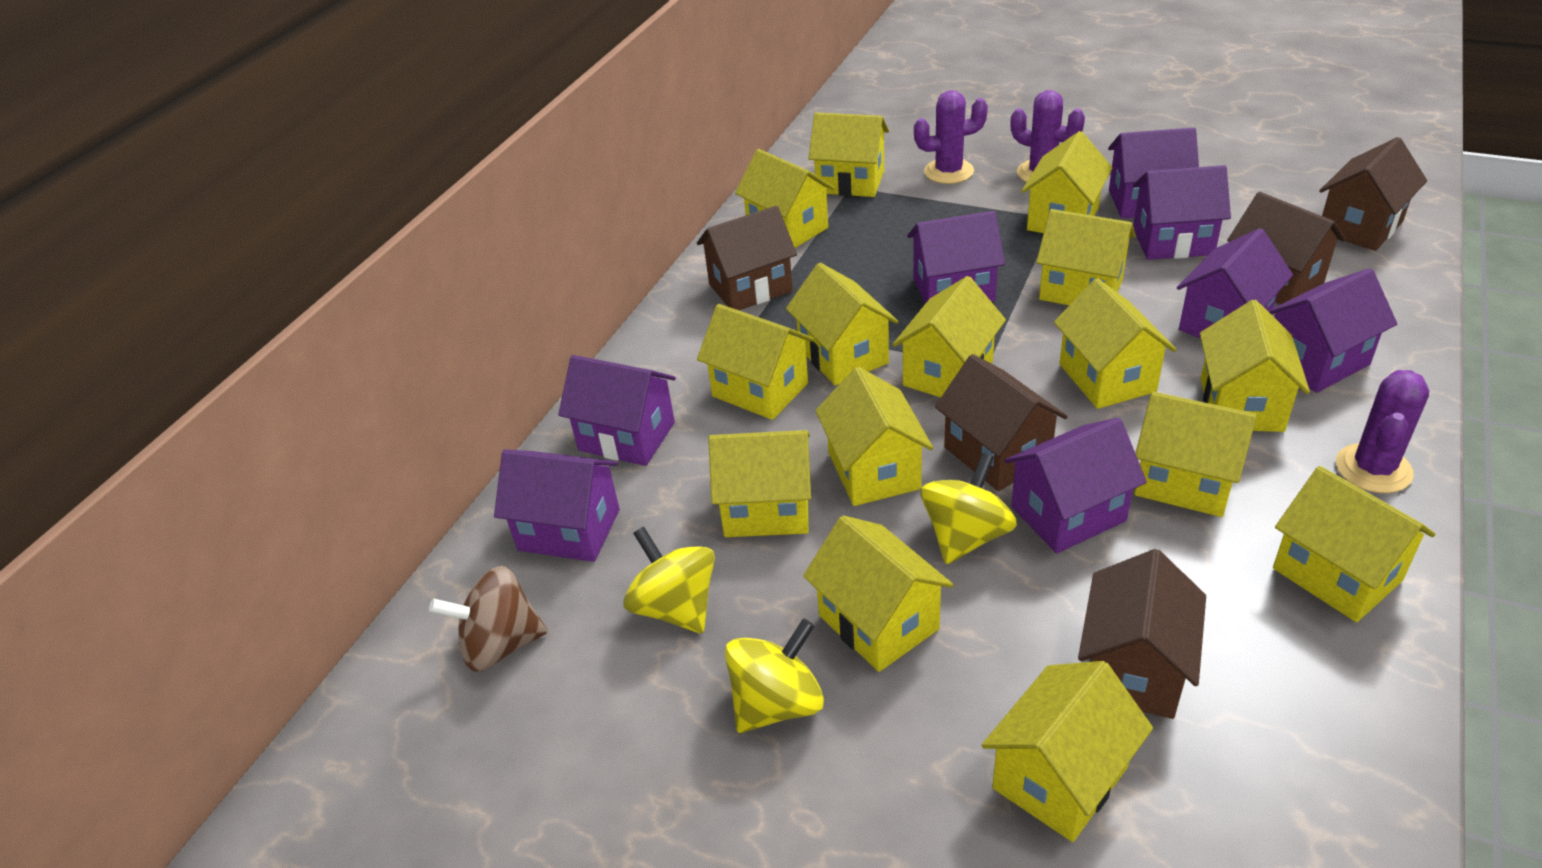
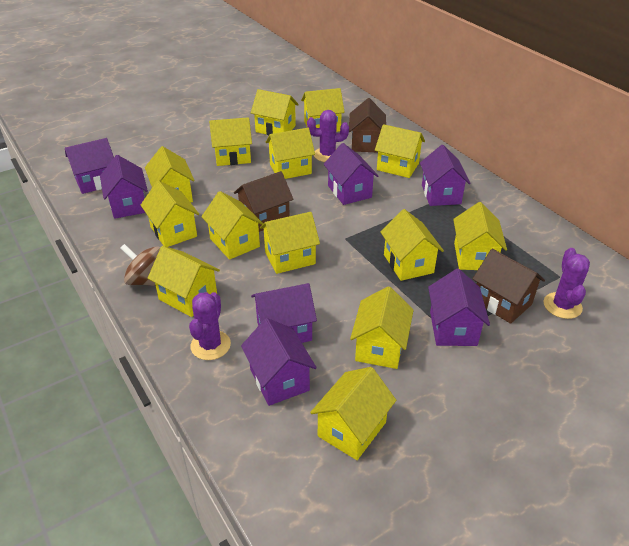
brown house: [697,205,797,310] [935,354,1068,491] [1078,549,1206,719] [1227,192,1346,305] [1319,137,1427,251] = 5 -> [234,171,294,232] [349,98,386,153] [473,249,545,324] = 3
purple house: [494,449,620,562] [558,355,676,466] [907,211,1005,304] [1004,418,1147,553] [1108,128,1199,218] [1133,165,1231,260] [1177,228,1293,338] [1268,268,1397,393] = 8 -> [65,138,114,194] [100,155,148,219] [241,318,317,406] [251,283,317,343] [324,143,378,205] [420,145,471,206] [428,269,490,346] = 7
yellow house: [697,304,814,420] [708,430,811,537] [735,149,834,248] [786,263,899,386] [803,515,953,672] [808,112,889,197] [815,367,933,506] [893,276,1006,398] [982,661,1153,842] [1021,131,1113,233] [1036,209,1136,305] [1054,278,1176,409] [1134,392,1257,517] [1200,300,1310,432] [1273,466,1435,622] = 15 -> [141,181,199,247] [145,146,195,203] [148,246,220,317] [201,191,264,260] [209,117,252,166] [251,89,299,135] [260,212,320,274] [266,128,315,179] [301,88,345,132] [310,367,396,460] [350,286,414,369] [375,124,425,178] [380,209,444,281] [453,202,507,270] = 14
yellow spinning top: [623,527,715,633] [725,618,824,733] [920,453,1017,564] = 3 -> none = 0

